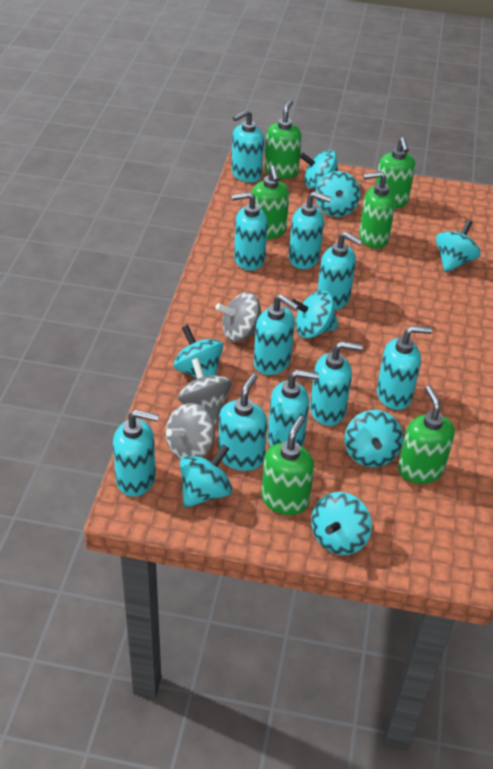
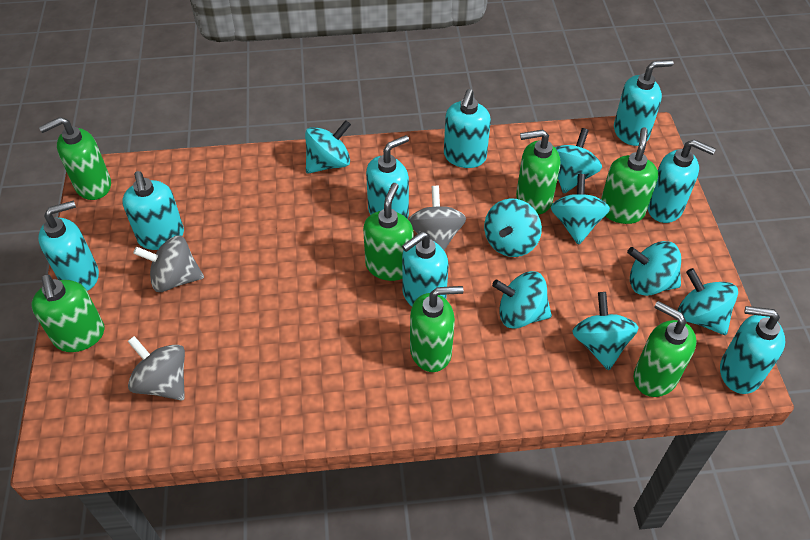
green soap dispenser: [251,166,289,239] [261,416,314,515] [264,100,302,179] [359,171,395,248] [376,137,415,208] [398,386,455,484] = 6 -> [32,274,105,352] [39,117,111,200] [363,183,414,281] [410,286,463,372] [516,130,560,214] [601,127,658,224] [634,301,697,397] = 7
turquoise soap dispenser: [113,409,159,497] [218,373,267,471] [231,110,264,183] [231,192,268,271] [254,294,299,375] [268,370,319,447] [289,191,332,269] [310,341,362,426] [317,232,363,310] [377,326,432,410] = 10 -> [38,201,99,291] [122,171,184,250] [366,135,409,219] [402,231,448,306] [444,89,491,168] [614,60,673,146] [648,139,716,223] [720,306,785,394] = 8

